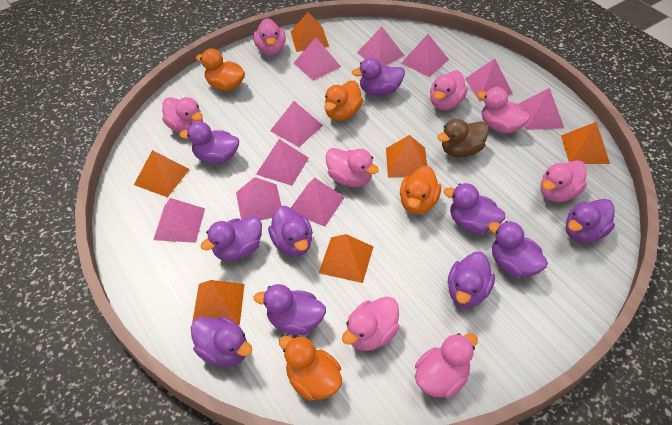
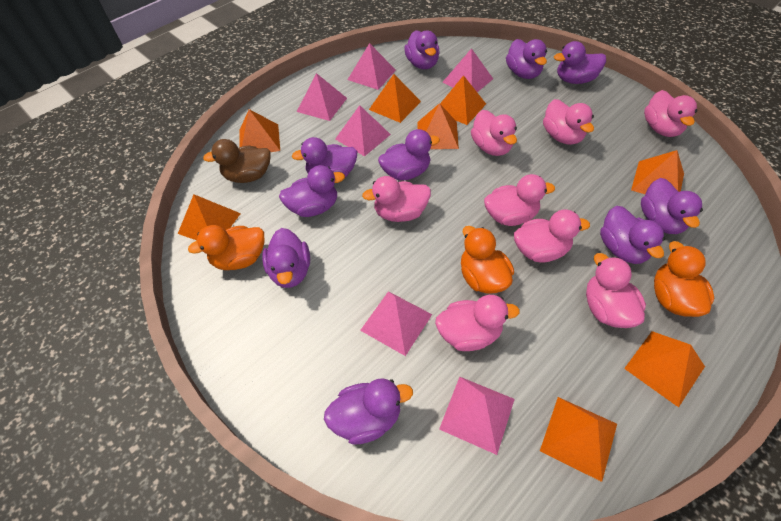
orange duck: [196,48,245,91] [279,336,342,401] [324,81,363,121] [400,166,441,215] = 4 -> [188,225,264,270] [461,226,514,294] [654,241,714,317] = 3
orange pyramid: [134,150,190,197] [192,280,245,325] [291,12,329,52] [319,234,374,283] [386,135,427,178] [561,122,610,164] = 6 -> [178,194,241,240] [239,109,280,152] [369,74,421,123] [418,103,459,149] [440,75,486,125] [540,397,617,482] [624,331,705,407] [631,150,684,194] = 8
pink pyramid: [153,198,205,243] [236,177,282,220] [256,139,309,186] [270,101,323,147] [291,178,345,227] [294,37,341,81] [357,27,405,66] [401,34,449,77] [465,58,513,102] [518,88,564,130] = 10 -> [297,73,347,121] [335,105,391,157] [348,43,396,90] [360,291,432,356] [439,377,515,455] [442,48,493,92] = 6

